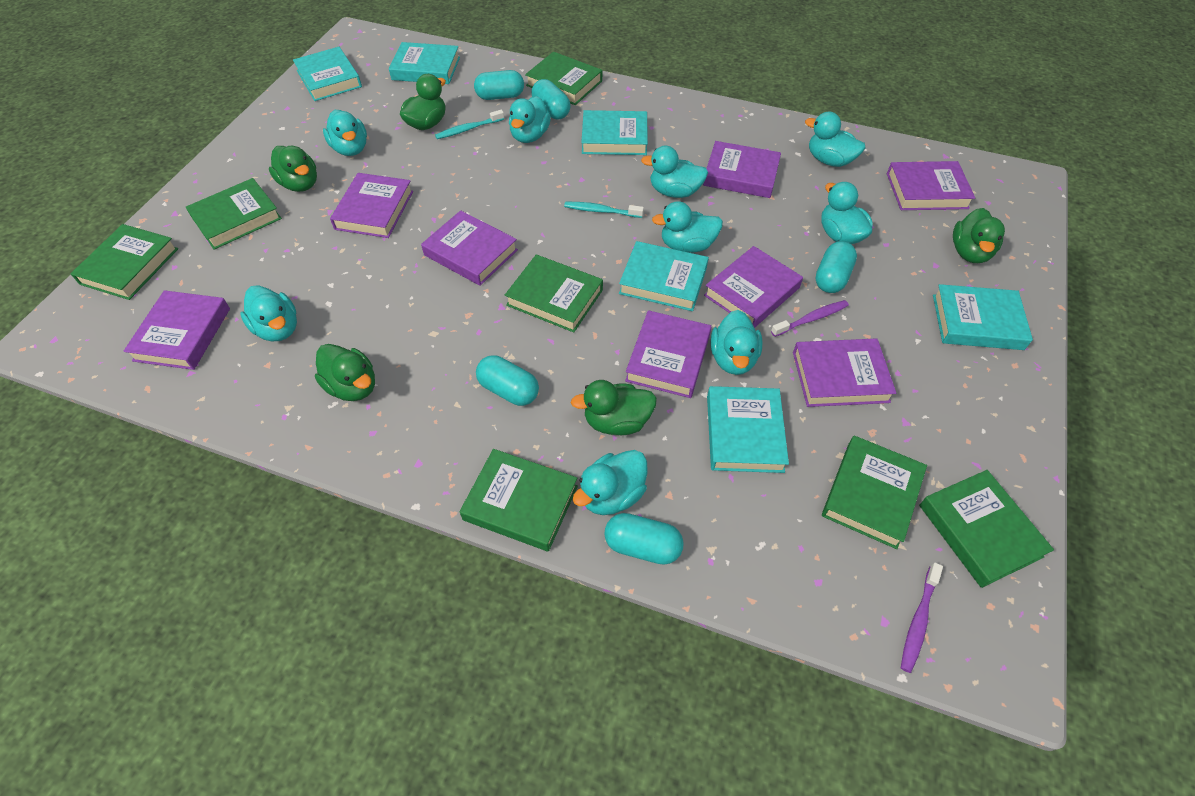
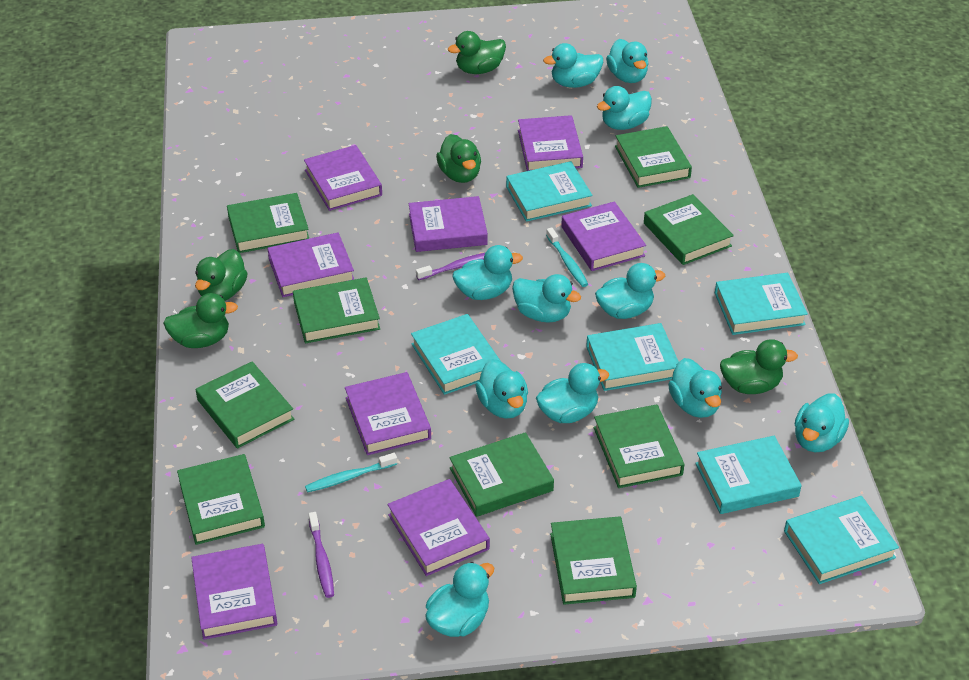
green book: [71,224,178,300] [186,178,282,250] [460,449,578,552] [505,254,603,333] [525,52,602,105] [822,436,927,549] [919,470,1054,588] = 7 -> [177,454,265,545] [196,361,294,448] [227,193,309,253] [293,278,380,343] [449,432,554,517] [550,516,637,605] [593,404,685,488] [615,126,692,188] [644,194,734,265] = 9
turquoise capsule: [474,70,524,100] [476,355,539,406] [532,79,571,119] [604,513,684,565] [816,241,857,293] = 5 -> none = 0
turquoise duck: [240,285,297,341] [323,110,367,156] [509,96,551,143] [573,450,648,515] [641,146,708,198] [652,201,723,253] [711,310,762,375] [805,112,865,167] [821,182,873,244] = 9 -> [425,562,494,637] [453,245,523,300] [476,359,528,419] [512,274,581,323] [536,363,609,423] [543,43,603,88] [595,263,665,319] [597,86,652,130] [606,39,649,83] [668,358,722,418] [795,394,849,452] = 11

